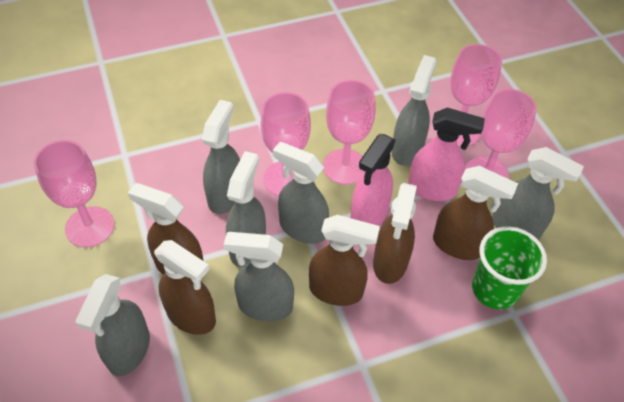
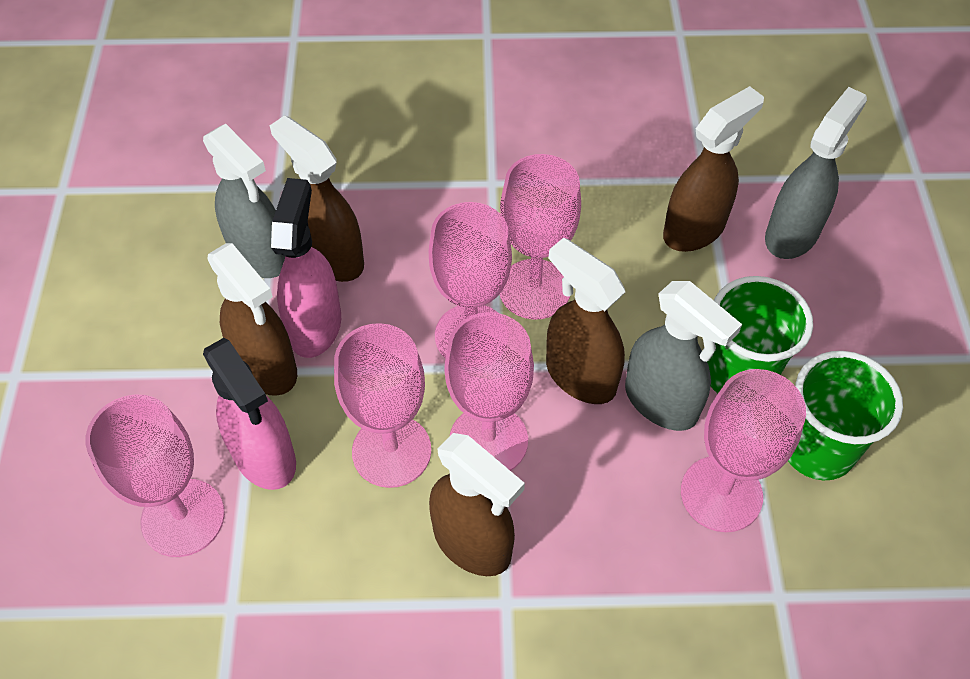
green cup: [472,226,547,310] = 1 -> [707,276,813,393] [788,351,903,480] = 2
grey spray bottle: [76,274,150,376] [202,100,240,214] [224,232,294,321] [226,151,266,267] [273,142,329,244] [391,55,436,166] [492,147,584,240] = 7 -> [203,124,285,278] [625,281,742,431] [765,87,867,259] = 3
pink goblet: [34,140,115,248] [261,92,311,196] [323,80,376,185] [450,44,502,147] [465,89,537,179] = 5 -> [85,395,225,557] [334,323,431,488] [429,202,512,358] [444,312,534,471] [499,154,581,320] [681,369,806,532] = 6

